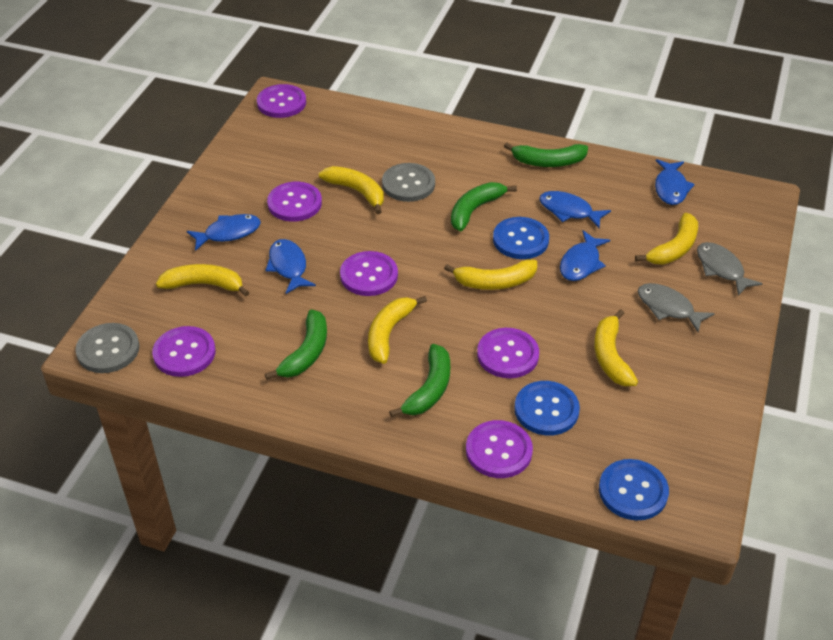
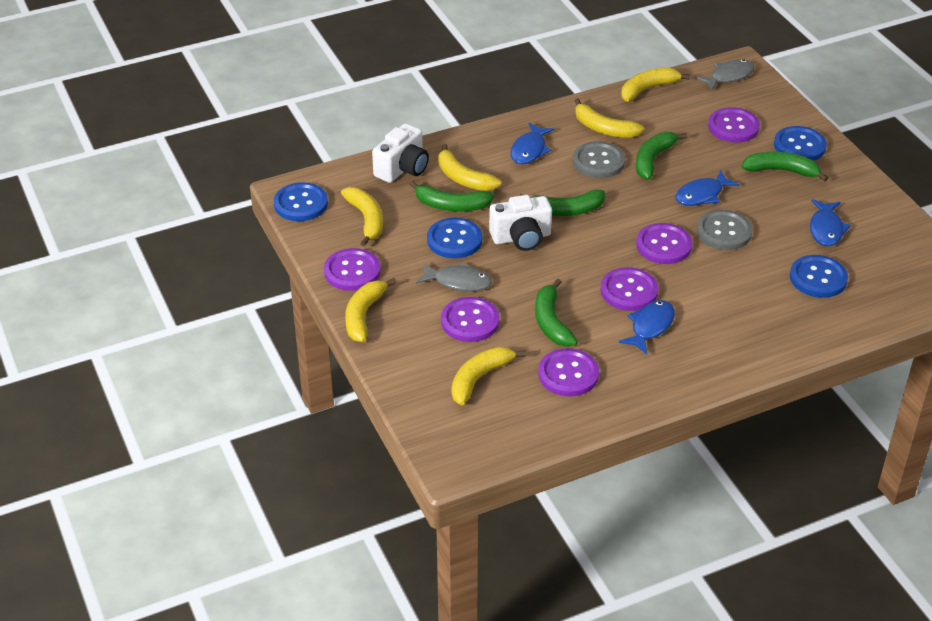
blue button: [493,217,549,259] [514,381,580,436] [599,459,669,520] = 3 -> [274,182,328,221] [427,218,482,258] [774,126,827,160] [790,255,848,298] = 4
blue fish: [187,214,261,251] [266,239,316,294] [539,191,611,228] [560,230,610,281] [655,159,695,205] = 5 -> [510,123,554,164] [619,300,675,354] [676,170,740,206] [810,199,851,246] = 4
green banana: [265,309,327,380] [389,344,450,417] [451,182,517,231] [504,142,588,167] = 4 -> [410,181,494,212] [519,189,605,216] [535,279,578,347] [636,132,688,180] [742,152,828,181] = 5
white camera: none = 0 -> [372,123,429,183] [489,195,552,251] = 2

